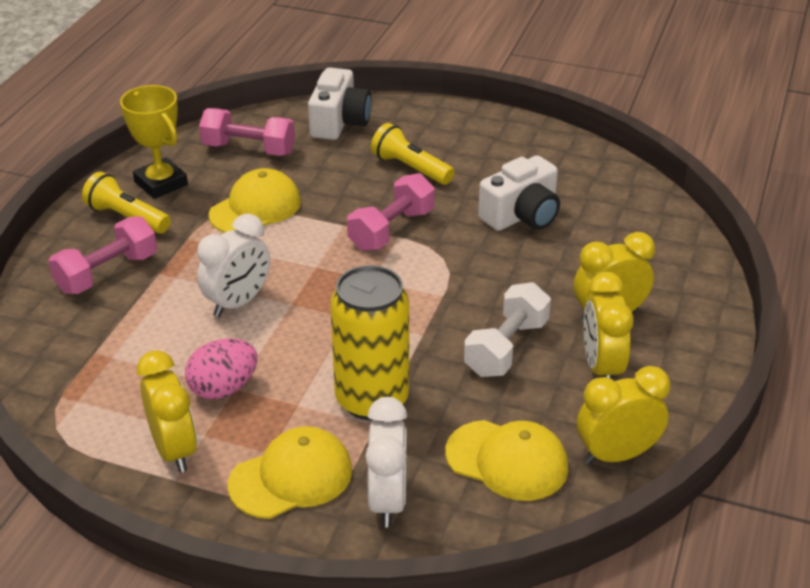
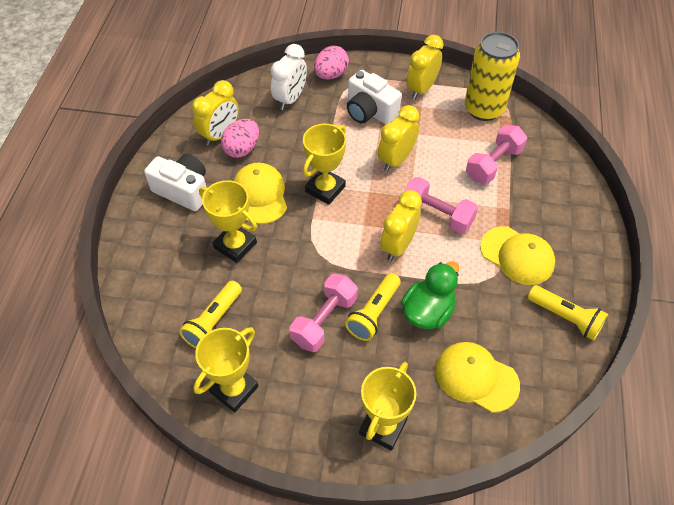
green duck: none = 0 -> [401,261,459,329] = 1
pink egg: [185,338,257,399] = 1 -> [221,119,259,158] [314,46,349,80] = 2
white clock: [197,214,270,317] [365,397,407,527] = 2 -> [271,44,307,110] = 1
white dumbbell: [464,282,551,377] = 1 -> none = 0
yellow flashlight: [82,172,171,234] [371,123,454,185] = 2 -> [179,281,242,349] [345,273,401,341] [528,285,608,341] = 3
yellow trophy: [120,85,188,199] = 1 -> [193,327,258,412] [199,180,257,263] [303,124,346,205] [359,362,416,451] = 4

